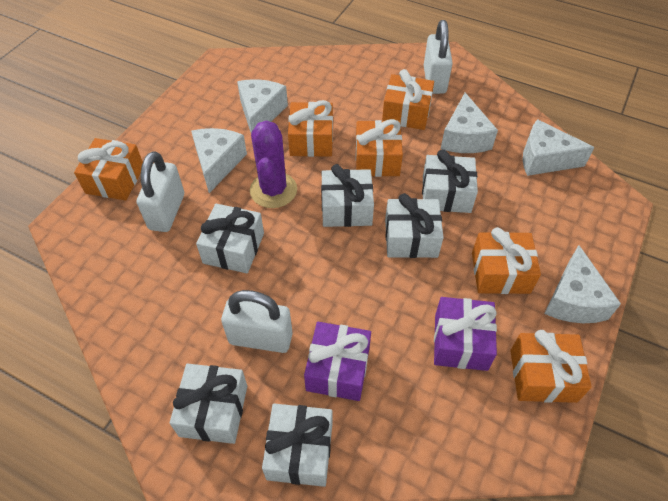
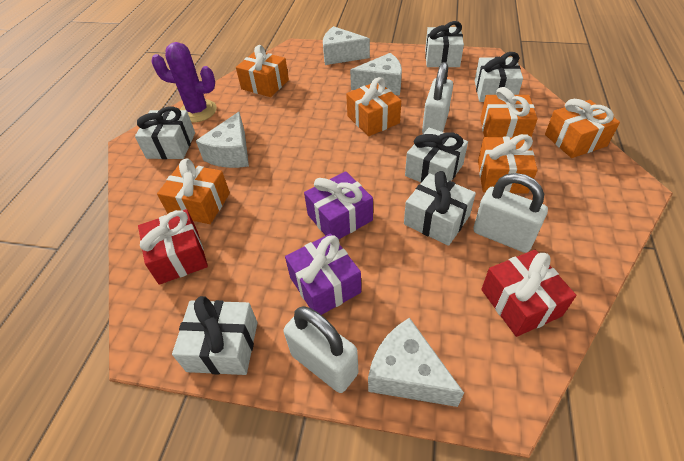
red gift: none = 0 -> [138,209,208,285] [481,250,576,337] = 2
white cheese: [191,128,247,193] [237,79,288,132] [441,93,498,153] [523,119,594,176] [544,245,621,323] = 5 -> [196,112,249,168] [323,26,370,65] [350,53,402,96] [368,317,464,407] = 4

